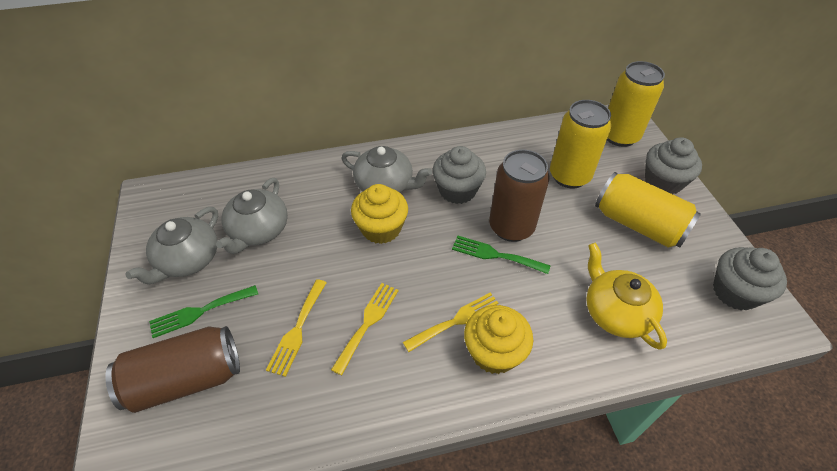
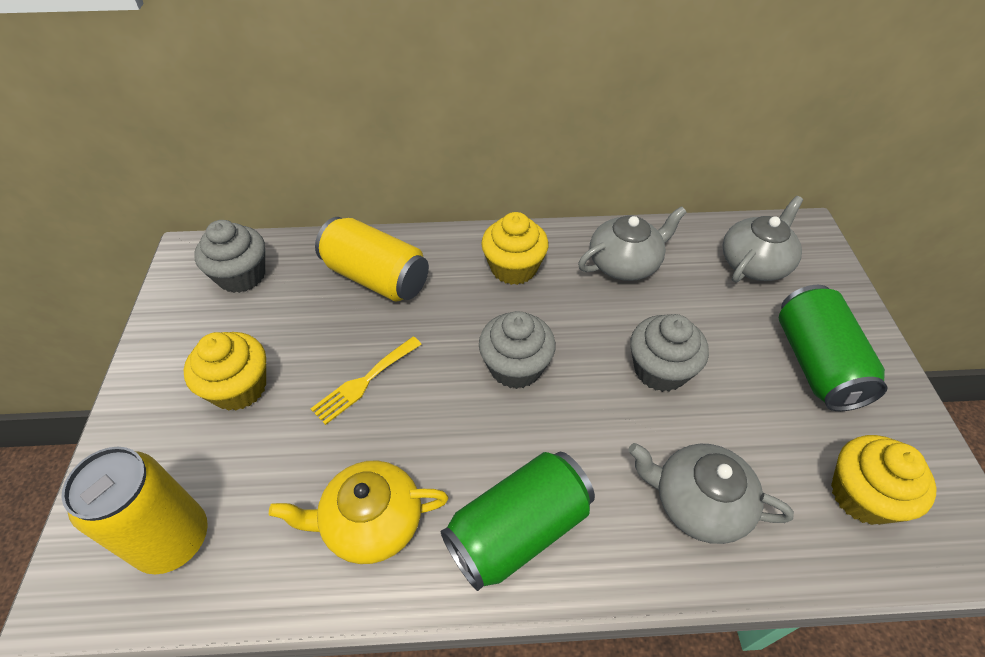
brown can: [105,326,240,413] [489,149,549,242] = 2 -> none = 0
green can: none = 0 -> [441,451,595,591] [779,285,888,411] = 2
green fork: [149,285,258,338] [452,236,550,274] = 2 -> none = 0
yellow can: [550,100,611,189] [595,172,701,248] [607,61,665,147] = 3 -> [61,447,208,575] [315,217,429,302] = 2
yellow cupcake: [351,184,408,244] [464,305,533,374] = 2 -> [184,332,266,410] [481,212,549,285] [831,435,936,525] = 3
yellow fork: [266,279,327,377] [331,283,399,375] [403,293,498,352] = 3 -> [311,337,422,425] = 1

